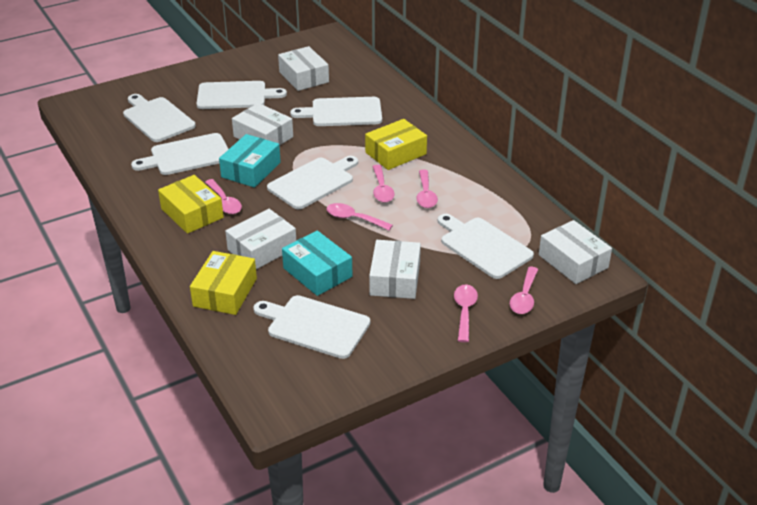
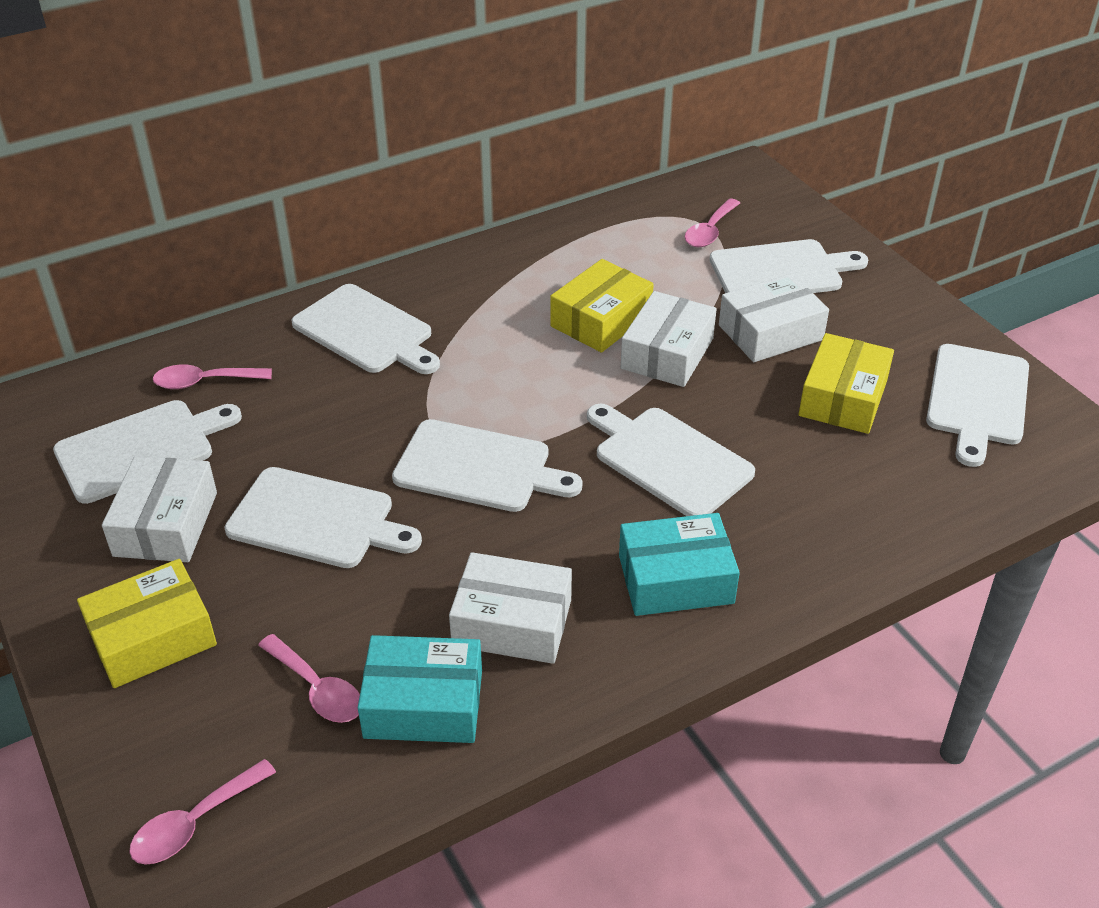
pink spoon: [205,179,242,214] [326,203,393,230] [372,165,395,203] [416,170,438,208] [454,284,478,342] [510,267,538,314] = 6 -> [129,759,276,865] [153,364,272,389] [258,634,360,723] [685,198,740,247] = 4
white box: [225,209,296,269] [232,103,293,146] [278,46,329,91] [369,240,421,299] [539,220,612,284] = 5 -> [102,456,217,562] [449,552,572,664] [621,291,717,387] [719,273,829,362] = 4

